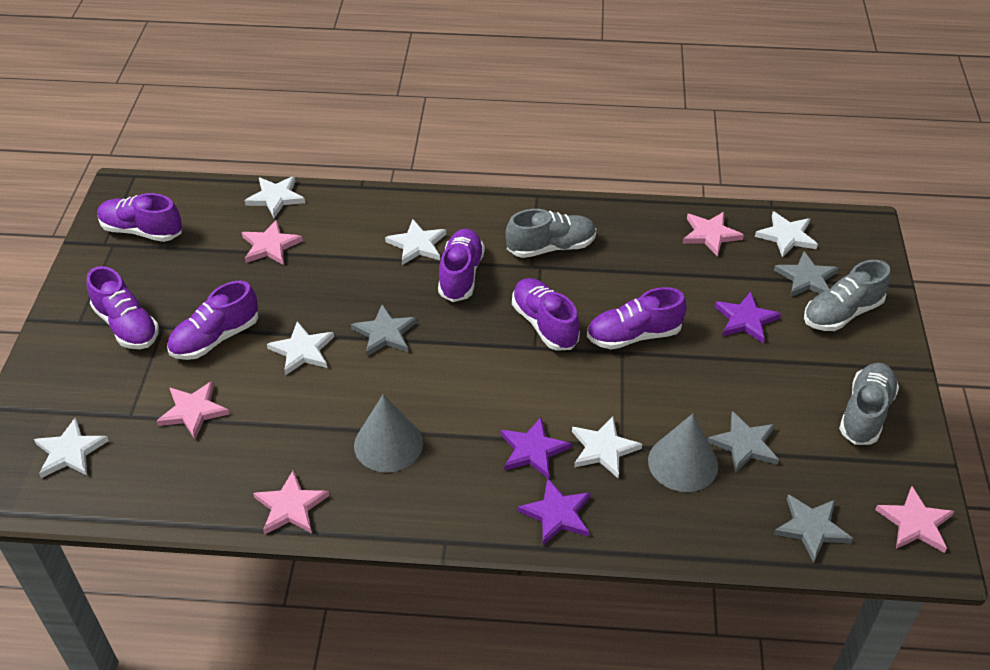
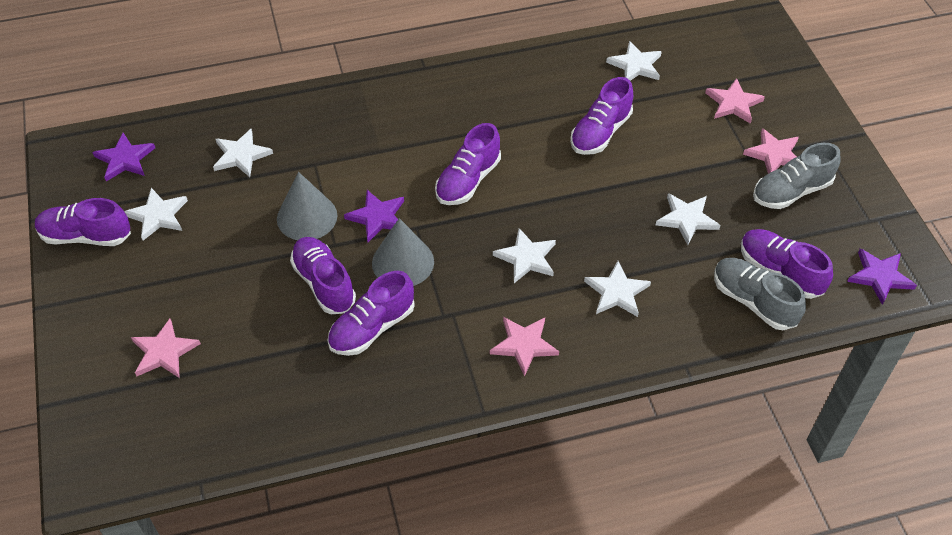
grey shoe: [505,209,596,258] [804,260,891,331] [839,363,899,445] = 3 -> [714,258,806,330] [753,143,840,209] = 2
grey star: [351,304,417,356] [707,411,779,473] [773,494,853,563] [774,251,839,297] = 4 -> none = 0
pink star: [156,381,230,439] [242,220,303,265] [253,470,329,535] [682,212,744,257] [875,486,955,553] = 5 -> [131,319,201,378] [490,317,559,376] [705,78,765,124] [743,128,799,174] = 4

